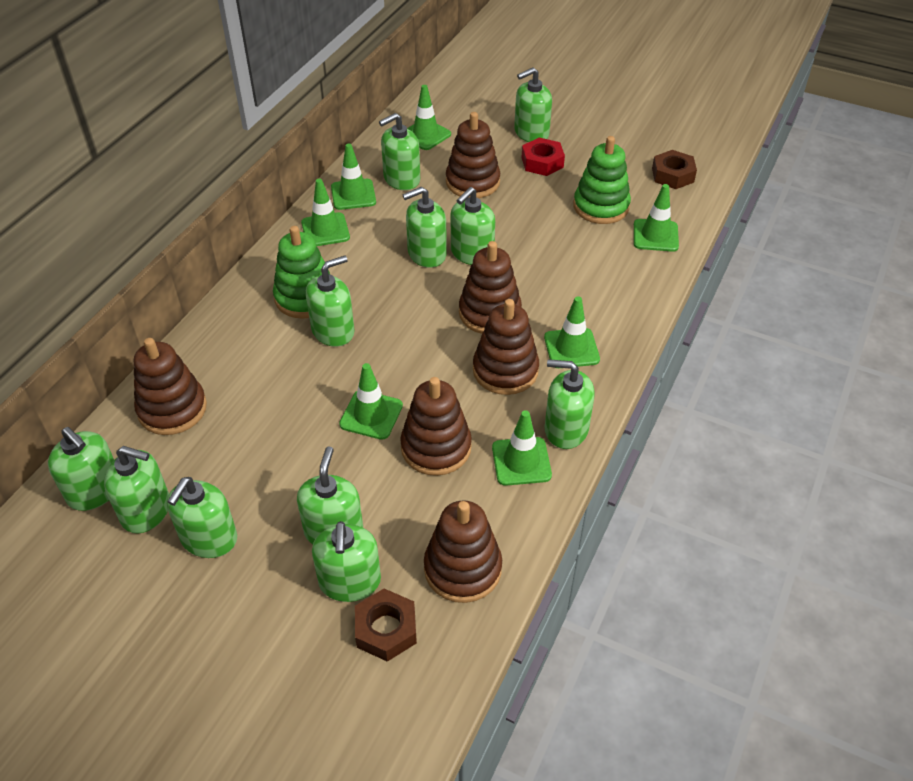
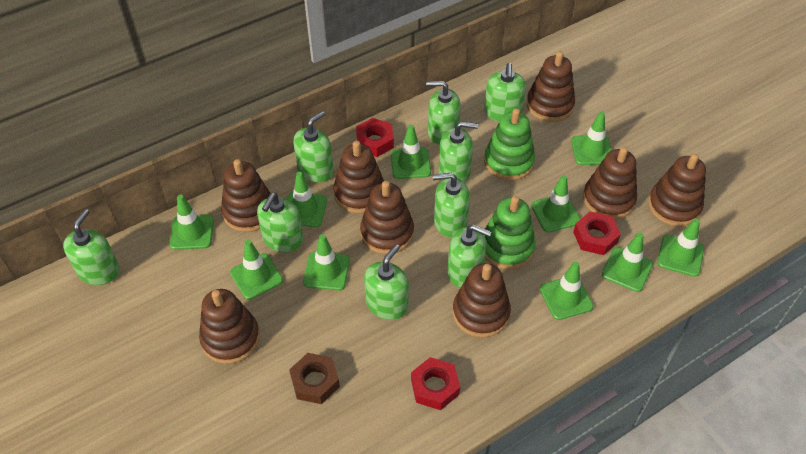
brown nut: [355,589,417,662] [652,150,697,189] = 2 -> [289,353,340,404] = 1
brown stacking toy: [134,338,207,435] [400,377,472,476] [424,500,502,603] [446,112,500,198] [459,241,522,334] [473,299,539,395] = 6 -> [199,289,260,364] [221,159,270,232] [334,141,384,213] [360,181,414,254] [453,263,511,338] [527,51,575,122] [583,147,637,219] [648,153,706,226] = 8
green soap dispenser: [48,427,114,511] [104,446,169,533] [167,477,237,558] [297,446,363,545] [306,255,355,347] [312,521,381,602] [379,113,420,190] [403,187,447,268] [451,187,495,265] [514,67,552,142] [545,359,595,449] = 11 -> [63,209,120,285] [257,193,303,252] [293,111,334,183] [364,244,409,320] [426,81,461,145] [433,173,470,238] [439,121,478,183] [447,224,492,288] [484,63,526,122] = 9
green traffic cone: [301,179,350,246] [331,144,376,210] [339,363,403,440] [407,85,451,150] [492,410,552,486] [544,296,600,368] [634,184,679,252] = 7 -> [170,195,214,250] [230,240,283,300] [287,172,327,227] [303,234,350,291] [391,125,431,179] [531,175,580,233] [540,261,593,320] [571,111,612,165] [602,232,653,292] [657,218,704,277] = 10
red nut: [521,138,565,176] = 1 -> [356,118,394,157] [411,357,460,410] [573,211,621,255] = 3

